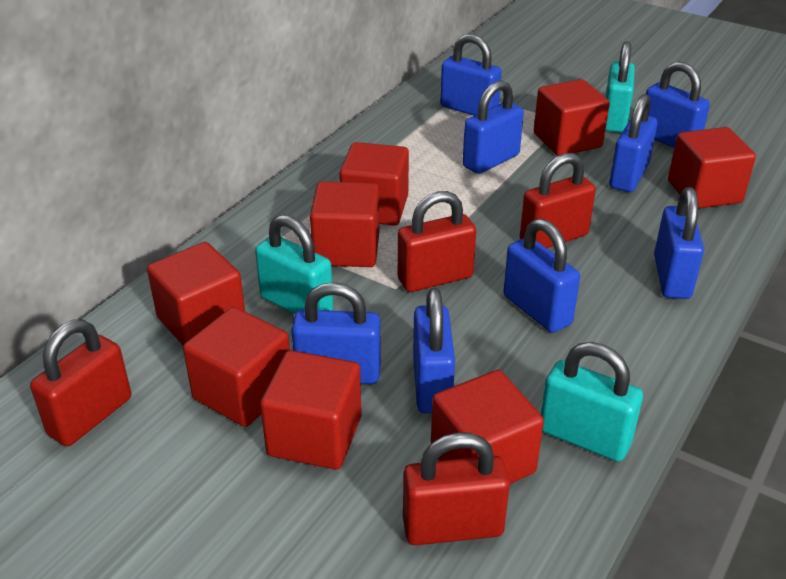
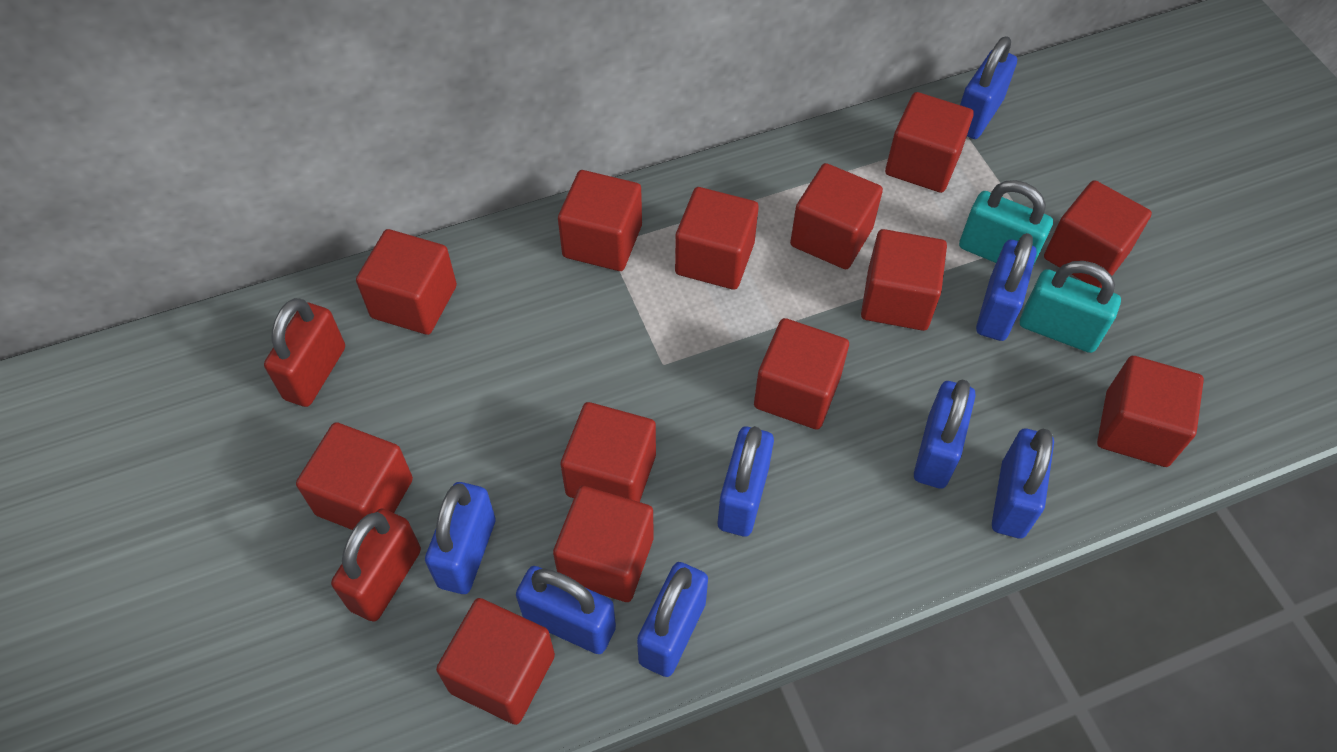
red cube: [147,242,245,345] [183,307,290,427] [260,350,362,470] [310,181,379,267] [340,142,409,226] [431,370,544,484] [534,79,610,156] [668,127,756,209] = 8 -> [296,422,413,530] [356,229,457,335] [436,598,555,725] [553,486,654,602] [558,170,642,271] [560,402,656,502] [675,187,759,290] [754,318,849,430] [790,163,883,269] [861,229,947,331] [885,92,974,193] [1044,180,1152,288] [1097,356,1204,467] = 13
red padlock: [30,319,131,446] [398,191,476,292] [403,432,510,545] [520,153,596,248] = 4 -> [264,298,345,407] [331,509,421,622] = 2
turquoise padlock: [255,215,333,314] [541,342,643,462] [605,41,635,133] = 3 -> [959,180,1053,266] [1020,261,1121,353] = 2

